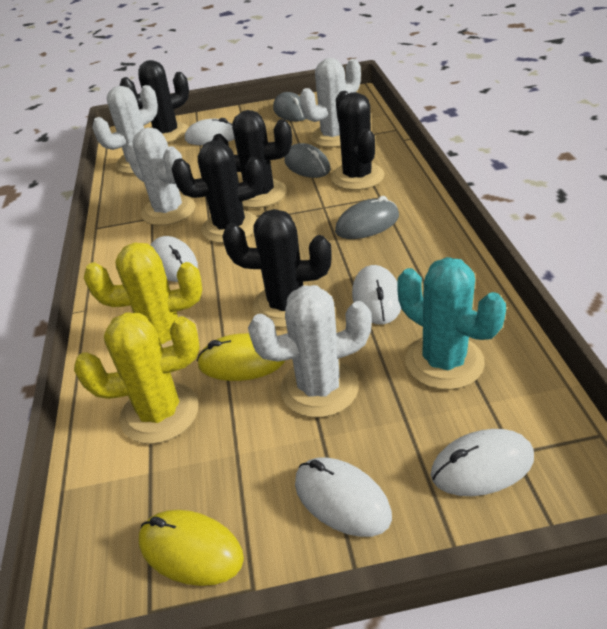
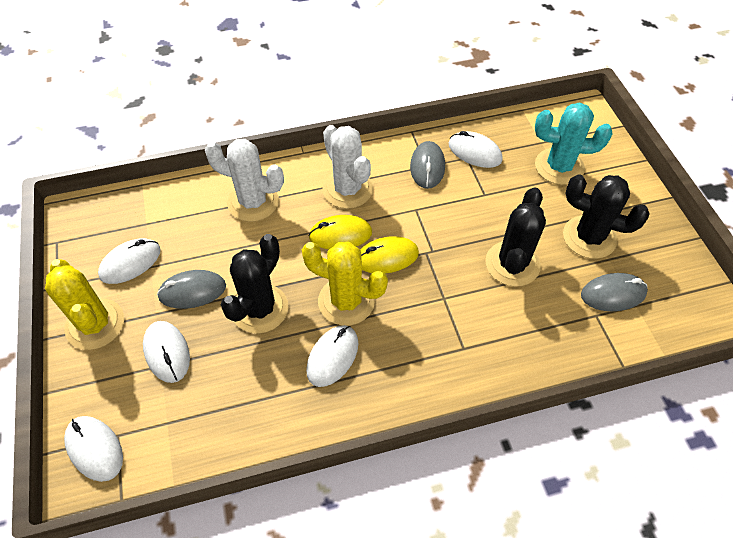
black cactus: [120,60,189,143] [172,140,265,243] [213,110,292,208] [222,209,332,328] [331,91,384,190] = 5 -> [221,234,288,334] [485,187,546,287] [563,175,650,259] = 3
white cactus: [92,85,158,174] [126,127,195,226] [248,285,372,418] [300,58,361,148] = 4 -> [205,139,284,222] [322,125,373,209] = 2

